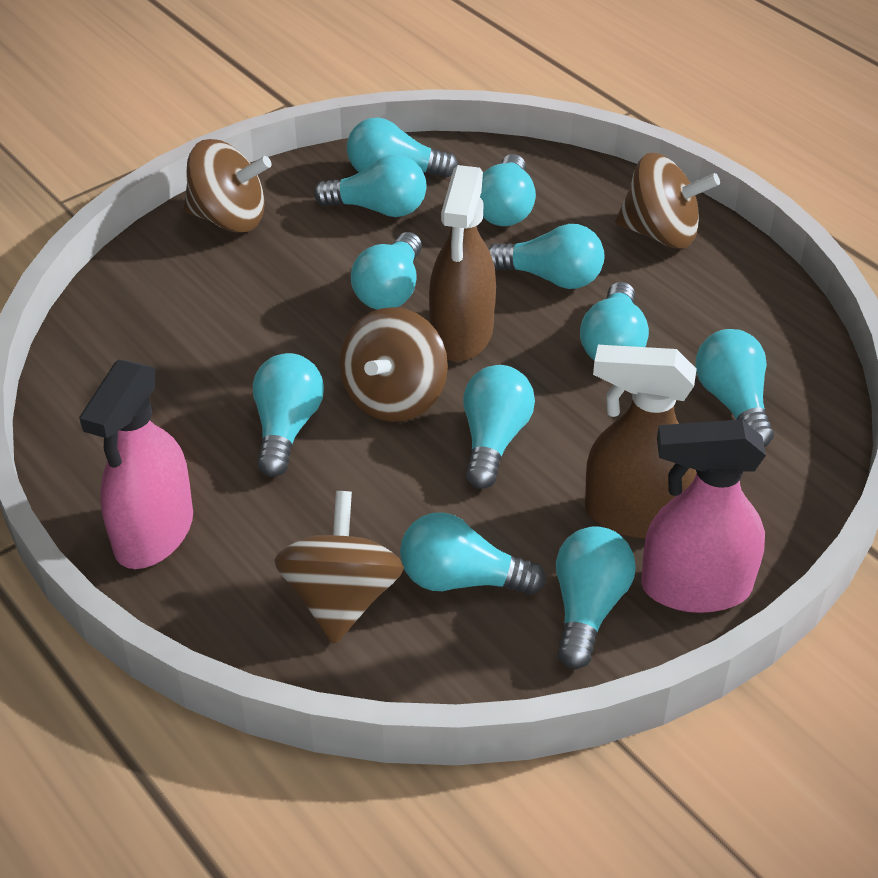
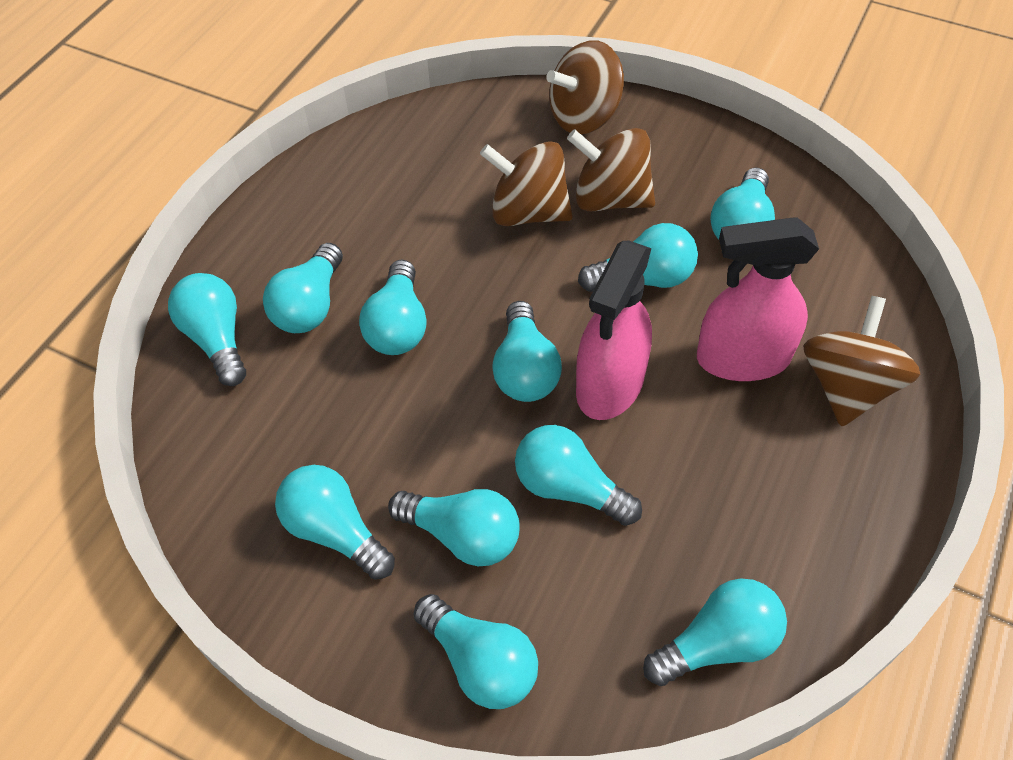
brown spray bottle: [429,165,496,362] [585,345,697,539] = 2 -> none = 0

